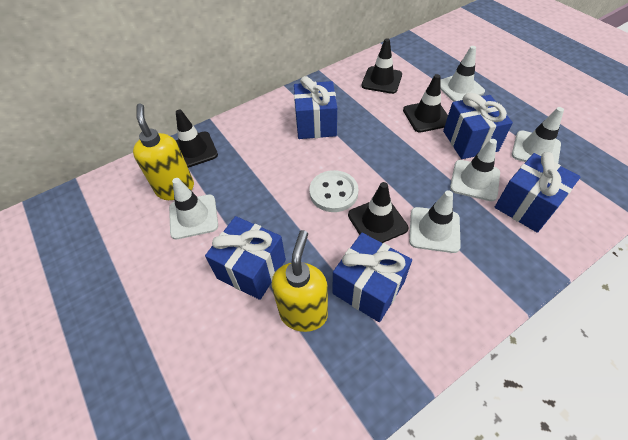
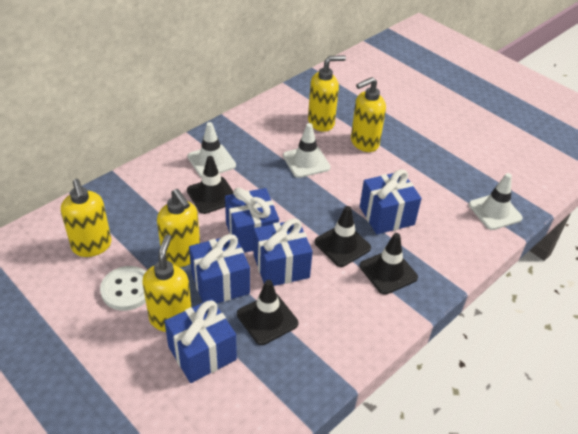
white traffic cone: [169,178,218,239] [409,190,461,253] [440,46,485,102] [450,139,500,201] [512,107,564,163] = 5 -> [187,122,236,177] [283,123,331,178] [469,173,523,230] = 3
yellow soap dispenser: [133,104,194,200] [272,230,328,332] = 2 -> [61,179,111,257] [142,234,191,332] [157,189,200,267] [308,55,346,132] [351,77,386,152] = 5

